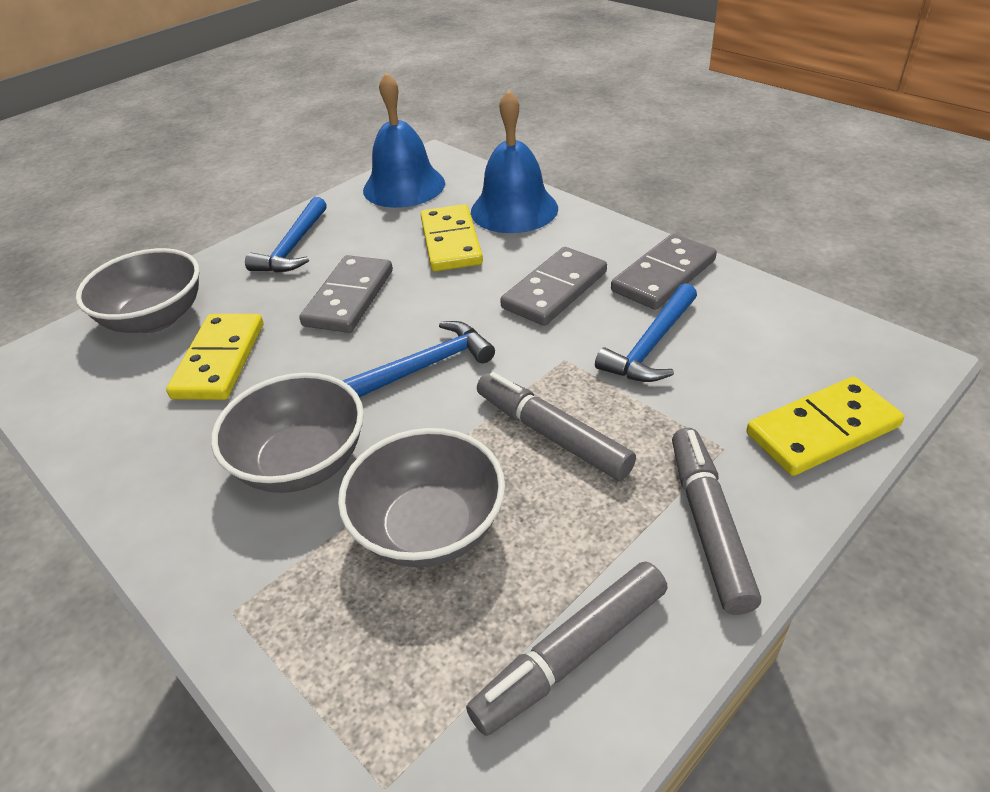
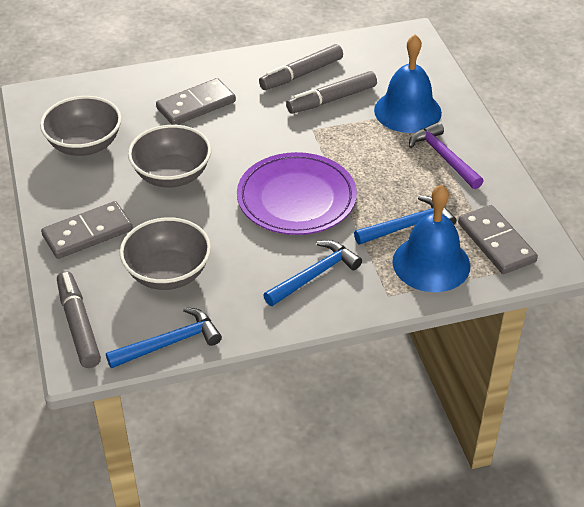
purple hammer: none = 0 -> [409,122,483,189] = 1
purple plate: none = 0 -> [237,152,357,235] = 1
yellow domino: [166,314,263,400] [421,204,483,272] [746,377,904,476] = 3 -> none = 0

